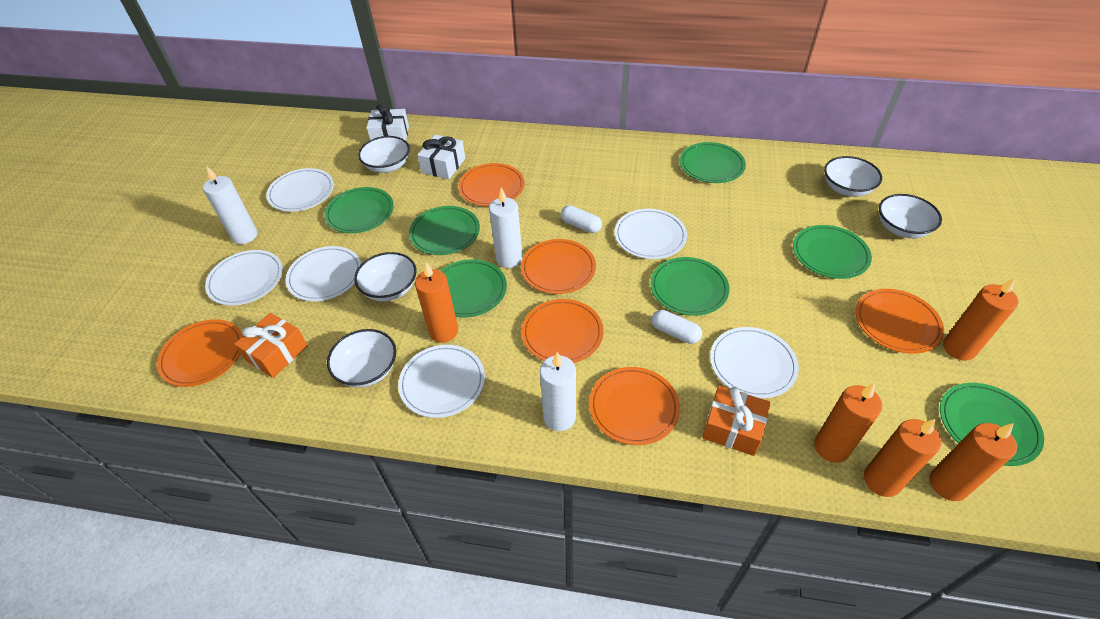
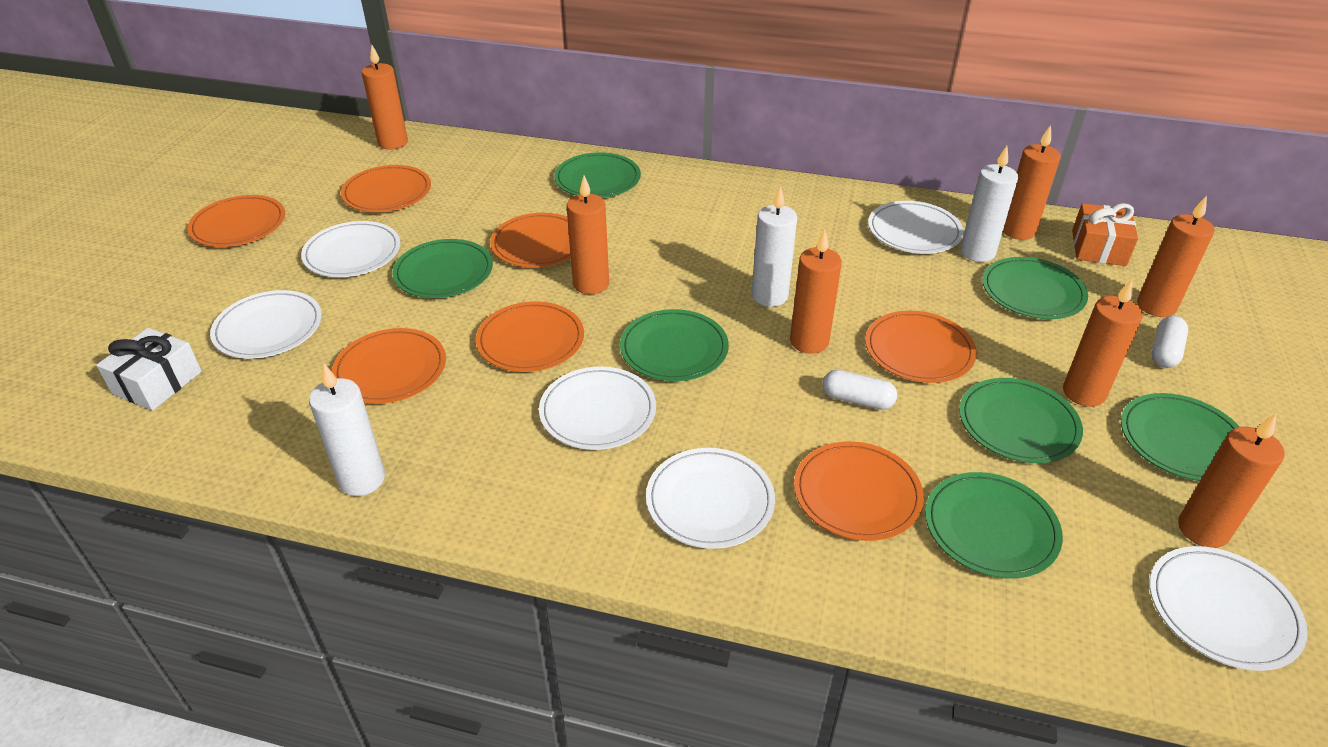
orange candle: [415,262,458,343] [814,383,882,463] [864,419,942,497] [930,423,1017,501] [943,277,1018,361] = 5 -> [362,45,408,150] [567,175,609,294] [790,230,842,354] [1003,125,1061,240] [1063,279,1143,407] [1137,196,1215,317] [1178,414,1285,548] = 7
orange gift: [234,313,308,378] [702,386,771,456] = 2 -> [1072,203,1138,266] = 1
orange plate: [157,319,243,387] [458,163,525,206] [521,239,596,294] [522,299,604,363] [589,367,680,445] [855,289,944,354] = 6 -> [187,195,285,247] [332,328,446,404] [341,165,431,212] [476,301,584,372] [490,213,571,268] [794,441,924,541] [865,311,977,383] = 7
white bowl: [327,329,396,388] [354,252,417,301] [358,136,410,173] [824,156,882,197] [879,194,942,238] = 5 -> none = 0
white gift: [366,104,409,141] [417,135,465,179] = 2 -> [96,328,202,411] = 1

